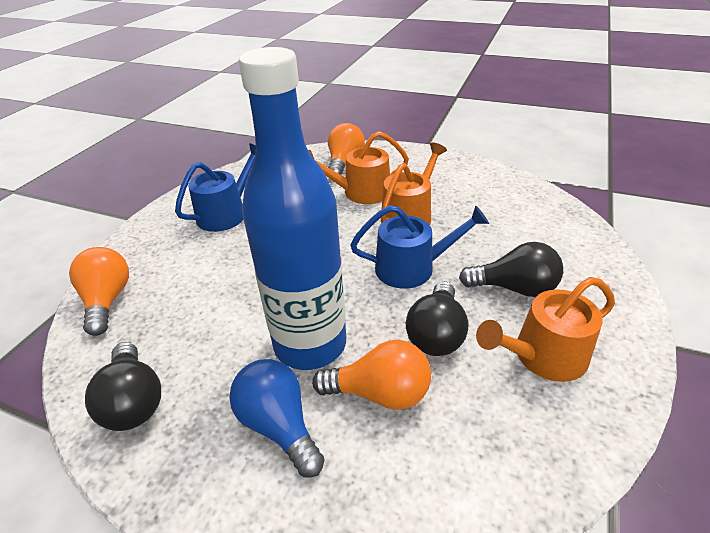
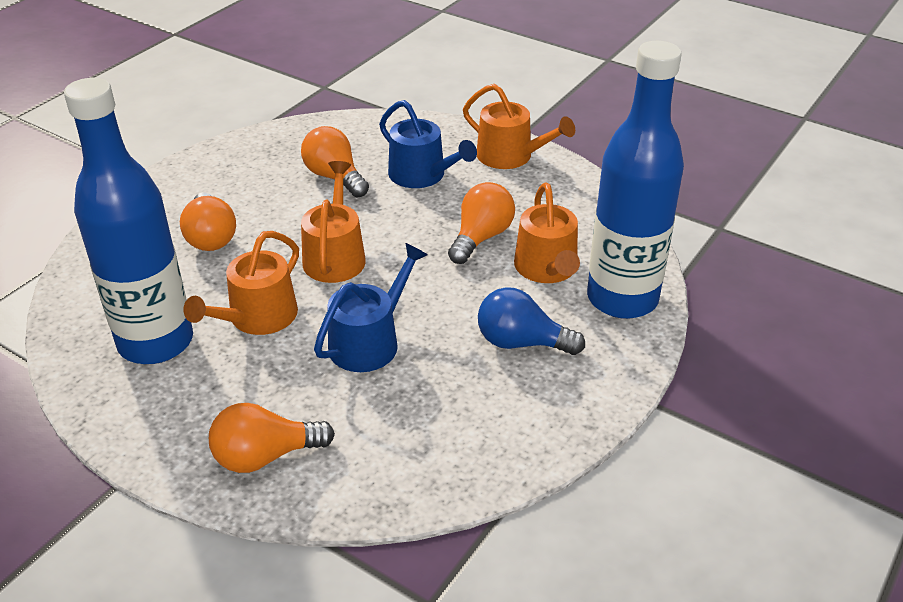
black light bulb: [85,342,161,431] [406,281,468,356] [459,242,563,297] = 3 -> none = 0
blue bottle: [239,47,346,370] = 1 -> [64,78,193,364] [587,41,684,319] = 2
orange light bulb: [69,247,129,336] [312,340,431,410] [328,123,365,175] = 3 -> [180,193,236,251] [209,403,335,473] [301,126,369,197] [448,182,515,264] = 4
orange watering can: [308,131,409,204] [381,143,447,225] [476,277,615,382] = 3 -> [183,231,299,335] [301,161,366,283] [463,84,575,169] [514,183,580,283] = 4

